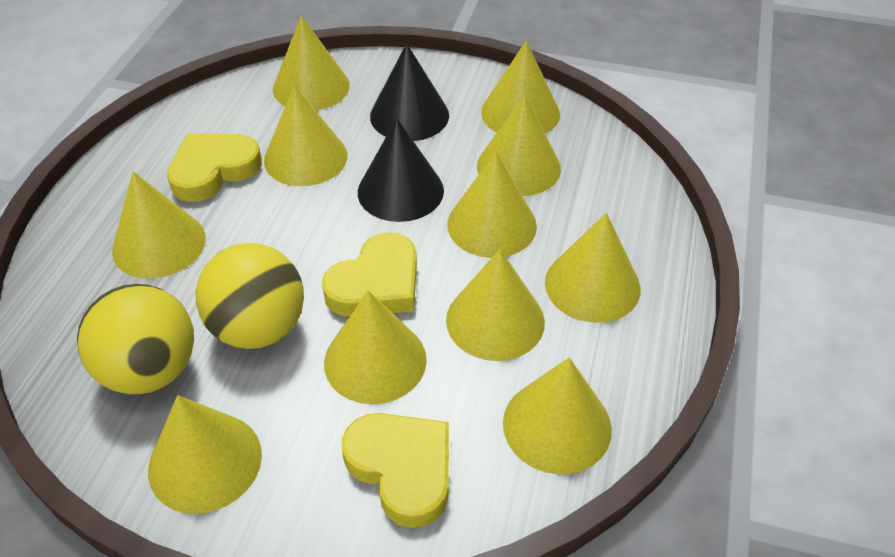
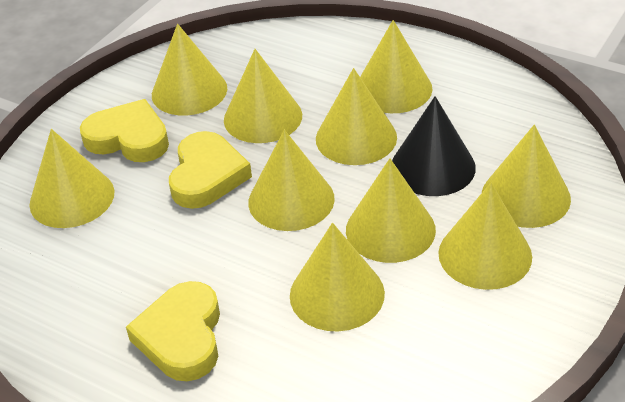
black cone: [358,118,444,222] [370,43,449,141] = 2 -> [392,96,476,196] = 1
yellow ball: [77,284,194,394] [196,243,304,349] = 2 -> none = 0
yellow cone: [112,172,206,279] [148,395,262,514] [264,85,347,186] [273,15,350,110] [324,290,427,404] [446,249,545,361] [447,152,537,258] [477,94,561,196] [481,41,560,134] [503,357,612,475] [545,213,641,323] = 11 -> [30,129,115,228] [152,24,227,116] [224,49,302,143] [248,130,335,231] [290,223,385,331] [316,68,397,165] [346,158,436,263] [360,20,432,113] [438,183,532,290] [482,125,571,228] = 10

